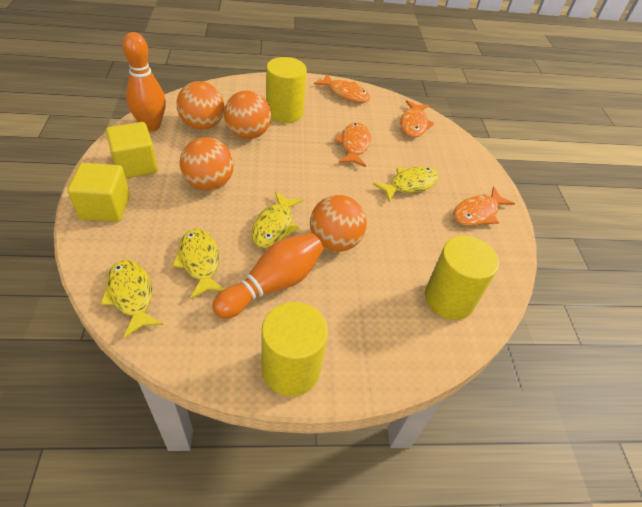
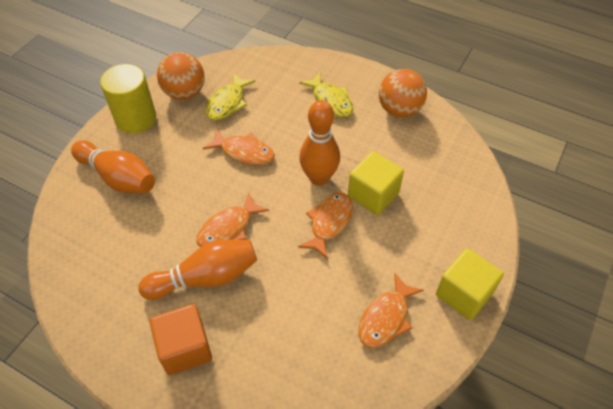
orange ball: [176,81,224,130] [180,137,234,191] [224,90,271,139] [310,195,367,252] = 4 -> [157,52,205,100] [379,69,427,118] = 2
orange bowling pin: [122,32,166,131] [212,233,323,319] = 2 -> [71,140,155,193] [138,240,257,300] [299,100,340,186] = 3
orange cube: none = 0 -> [150,304,212,375] = 1
yellow cylinder: [261,302,328,396] [266,57,307,123] [425,236,499,320] = 3 -> [100,64,156,133] = 1
yellow fish: [100,260,163,338] [172,229,224,299] [251,191,303,248] [373,167,439,202] = 4 -> [206,73,256,121] [299,73,353,117] = 2

